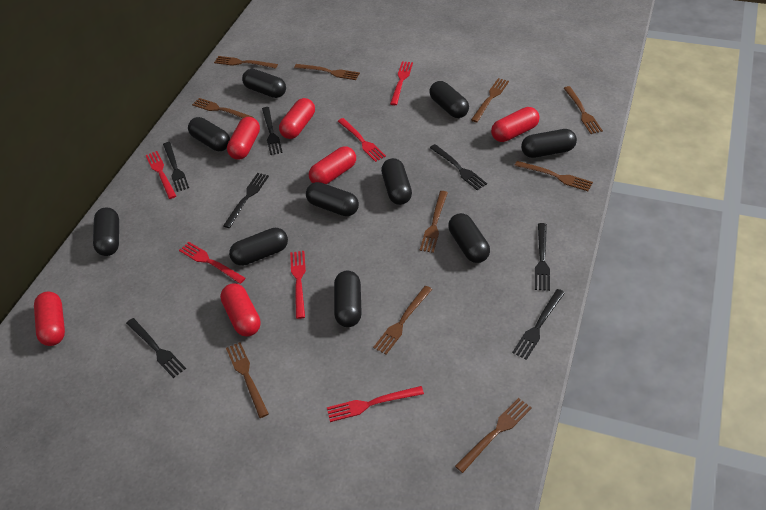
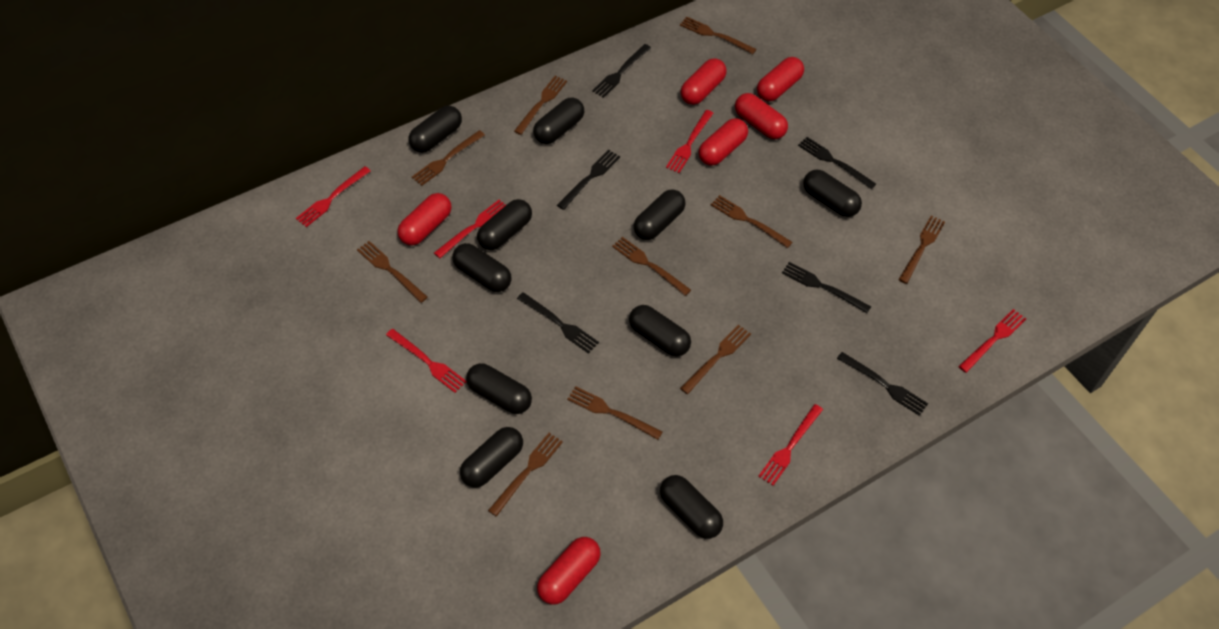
black fork: [126,318,186,378] [163,142,189,192] [223,173,269,228] [262,107,283,155] [430,144,487,190] [512,289,565,360] [535,223,550,291] = 7 -> [517,292,599,354] [557,150,620,210] [592,44,651,98] [782,262,871,313] [798,137,876,189] [837,352,928,416] = 6

